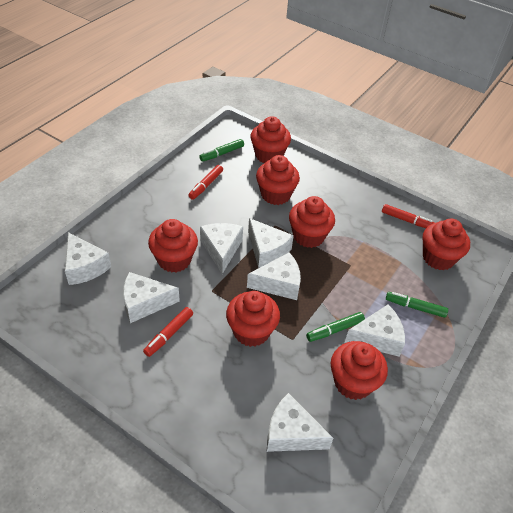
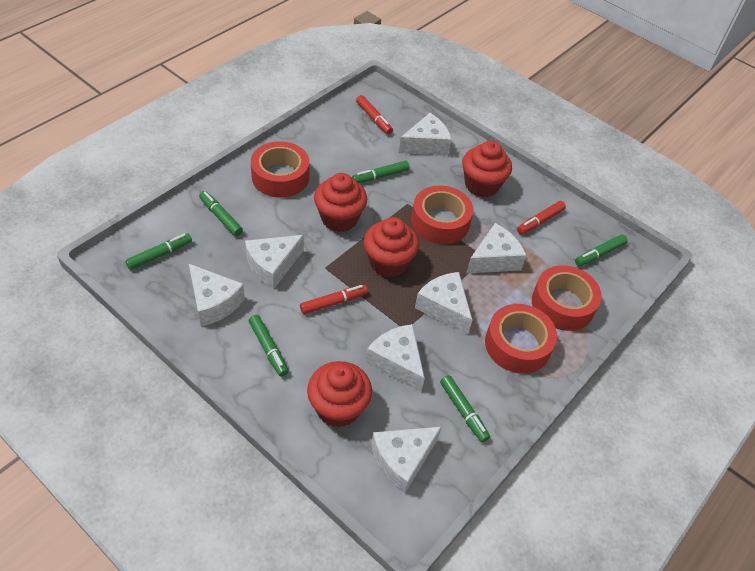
green marker: [199,139,244,161] [306,312,365,342] [386,292,448,318] = 3 -> [125,233,192,270] [199,191,243,236] [249,315,289,377] [352,161,410,183] [440,375,490,442] [575,234,628,266] = 6
red cupcake: [148,219,198,272] [226,291,280,347] [250,116,291,163] [256,155,300,205] [289,196,335,248] [331,341,388,400] [423,219,470,270] = 7 -> [307,361,372,428] [314,173,367,232] [364,217,419,277] [462,141,512,198] = 4
red tape: none = 0 -> [251,141,309,197] [411,185,474,244] [485,304,557,373] [532,265,602,331] = 4

